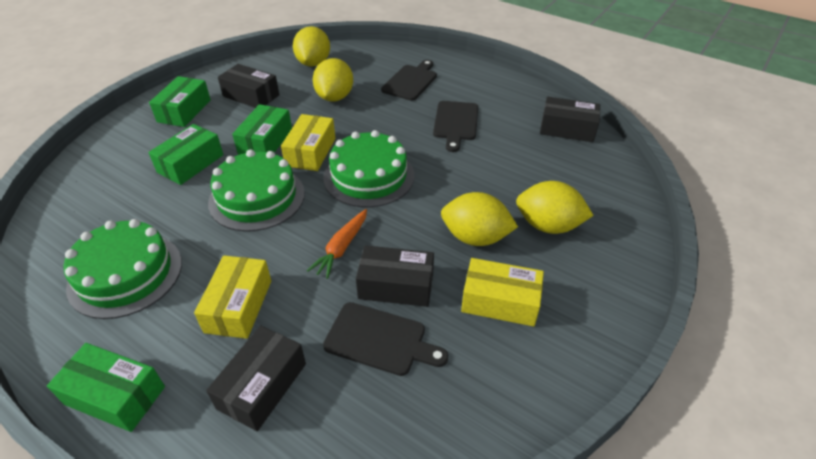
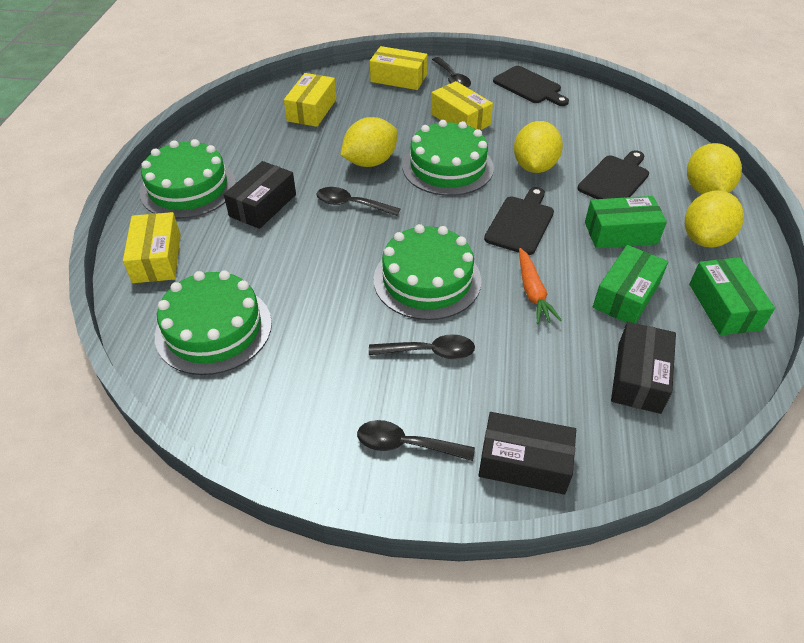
black box: [206,325,306,431] [218,64,279,108] [356,245,434,307] [540,97,600,142] = 4 -> [224,161,296,229] [479,412,576,495] [611,322,676,414] = 3
black spoon: none = 0 -> [316,187,400,216] [357,420,475,461] [369,334,475,359] [432,57,471,88] = 4
green box: [47,343,165,432] [148,124,223,185] [149,76,211,127] [232,104,292,155] = 4 -> [585,196,667,248] [593,245,668,323] [689,257,775,335] = 3
green cake: [64,219,182,319] [208,149,305,232] [323,130,414,207] = 3 -> [140,139,236,219] [155,270,272,375] [373,224,481,320] [402,120,494,196] = 4
yellow box: [194,256,271,339] [281,114,335,171] [461,258,544,326] = 3 -> [123,212,181,283] [284,73,336,127] [370,46,427,90] [431,81,493,130] = 4

